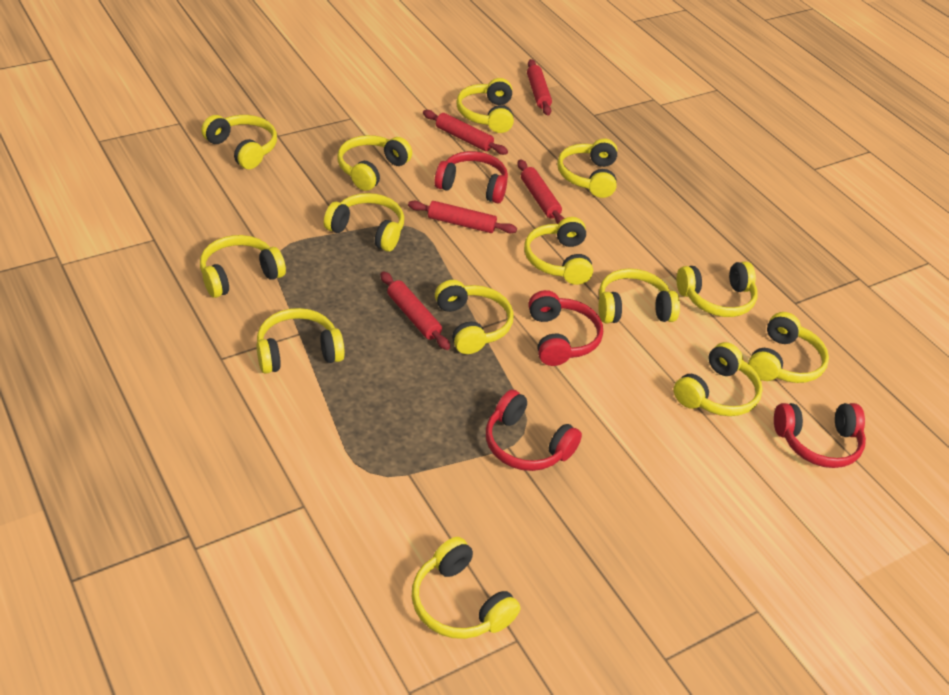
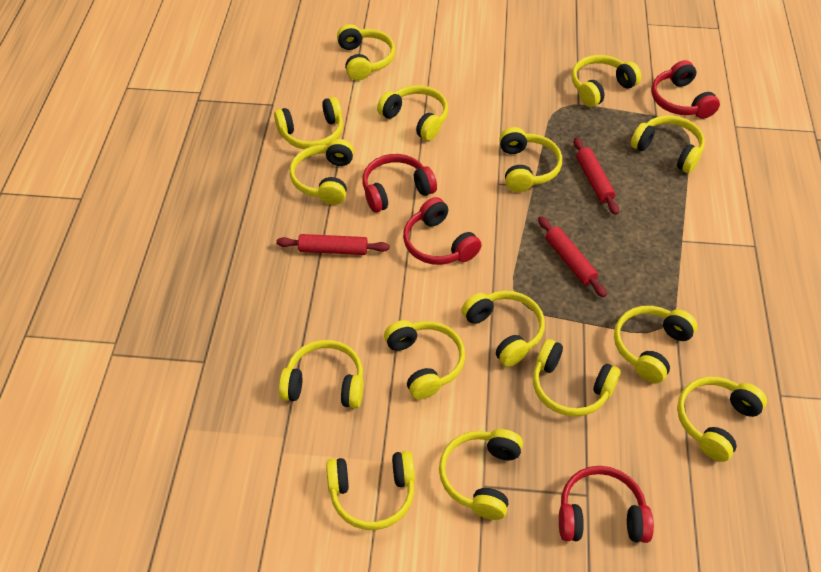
red rolling pin: [380,271,450,350] [408,201,517,233] [423,110,508,155] [517,159,564,224] [527,59,552,116] = 5 -> [276,234,389,255] [538,216,607,298] [574,137,619,215] = 3
yellow headphones: [200,235,286,298] [201,115,277,169] [257,308,345,374] [324,193,404,252] [337,135,412,191] [412,537,521,639] [435,280,514,354] [456,78,514,133] [524,217,593,285] [557,139,617,198] [598,269,680,323] [673,342,763,416] [677,261,758,317] [748,312,829,383] = 14 -> [274,97,343,149] [279,340,364,408] [289,139,354,205] [326,451,415,530] [337,24,395,80] [377,85,448,141] [384,320,465,400] [439,429,523,520] [461,291,545,367] [499,127,562,192] [533,339,621,417] [572,55,641,107] [614,306,697,383] [631,115,705,173] [677,377,767,462] = 15

